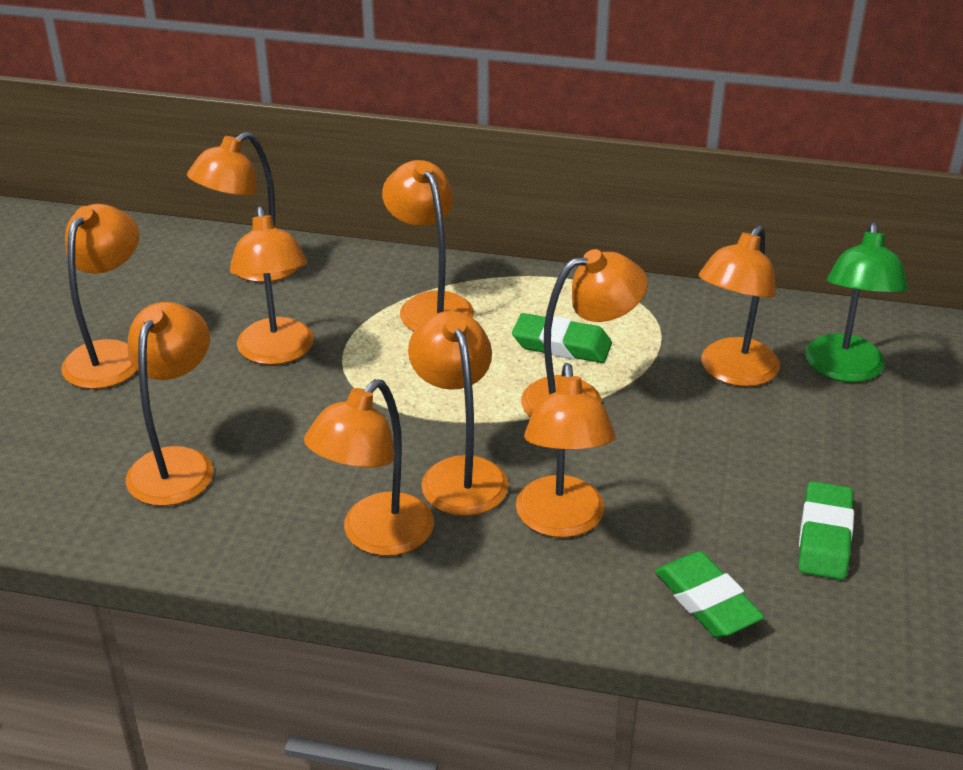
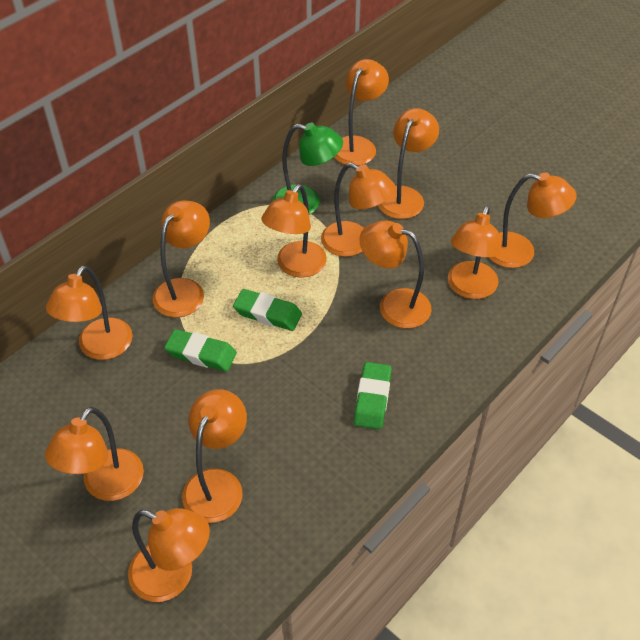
orange lamp: [61,204,139,389] [126,302,213,506] [187,132,299,282] [230,206,314,365] [304,379,434,556] [382,160,474,331] [408,311,509,516] [516,363,615,538] [521,249,648,418] [699,225,780,387] = 10 -> [45,407,144,501] [46,265,133,360] [128,508,210,602] [153,200,210,317] [182,389,247,523] [261,184,327,278] [321,163,395,257] [334,59,389,166] [359,221,432,328] [378,108,439,219] [448,205,502,299] [489,173,576,268] = 12

